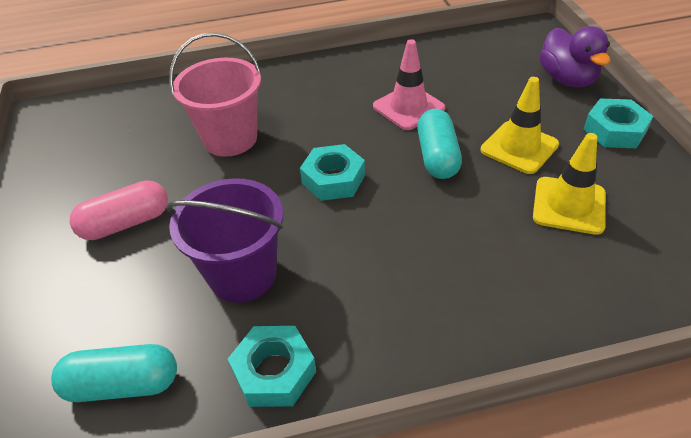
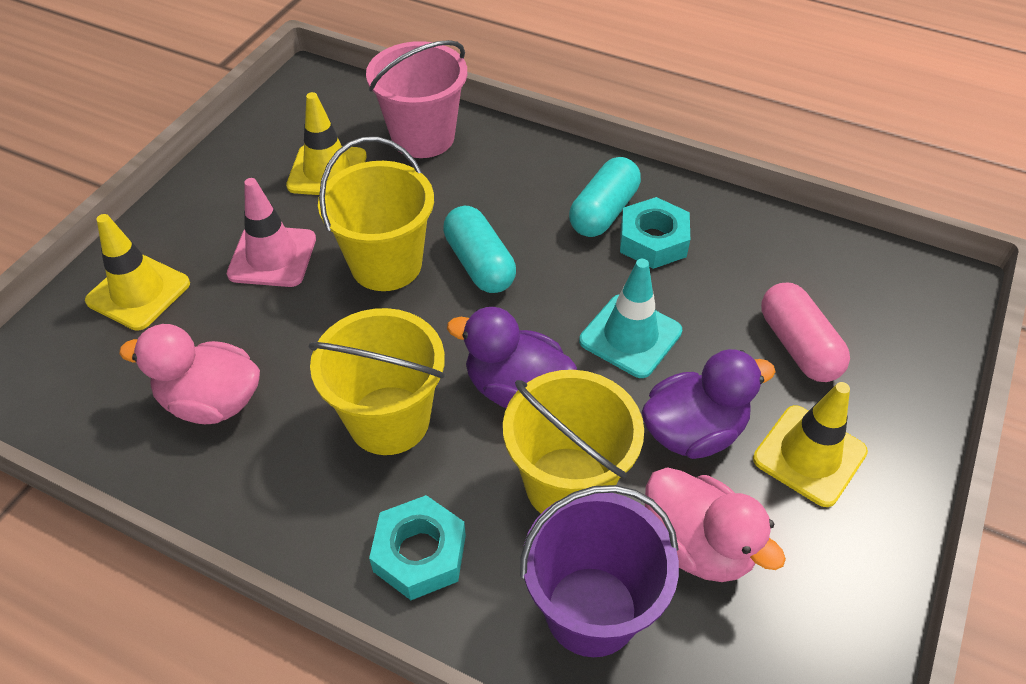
pink duck: none = 0 -> [119,324,260,424] [645,467,786,582] = 2
purple duck: [539,26,610,87] = 1 -> [447,307,577,408] [642,349,776,459] = 2
turquoise nut: [228,326,317,407] [300,144,365,201] [583,99,653,148] = 3 -> [369,495,466,600] [620,197,690,269] = 2
turquoise traffic cone: none = 0 -> [579,259,682,378] = 1
yellow bucket: none = 0 -> [309,308,445,455] [318,137,434,291] [503,370,644,513] = 3
yellow traffic cone: [480,77,559,174] [533,133,606,235] = 2 -> [85,214,190,331] [286,92,367,195] [753,382,868,507] = 3

